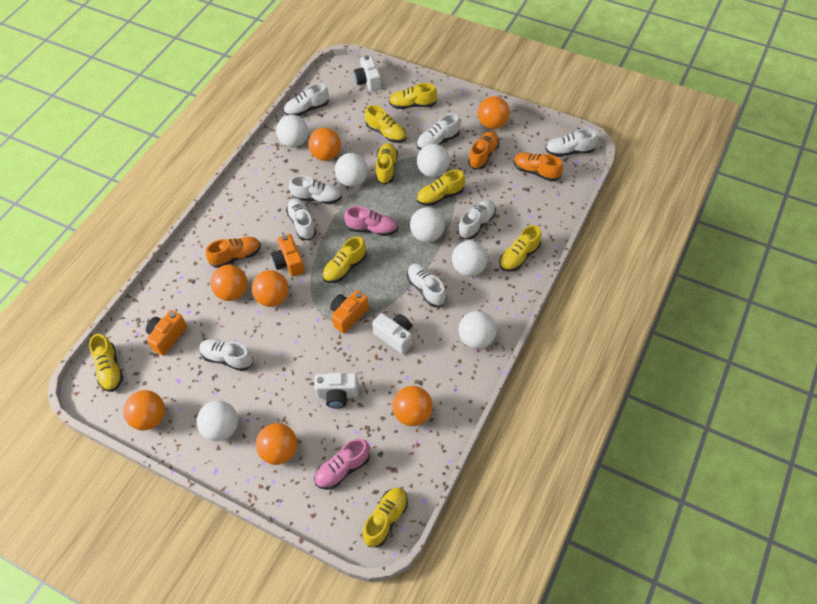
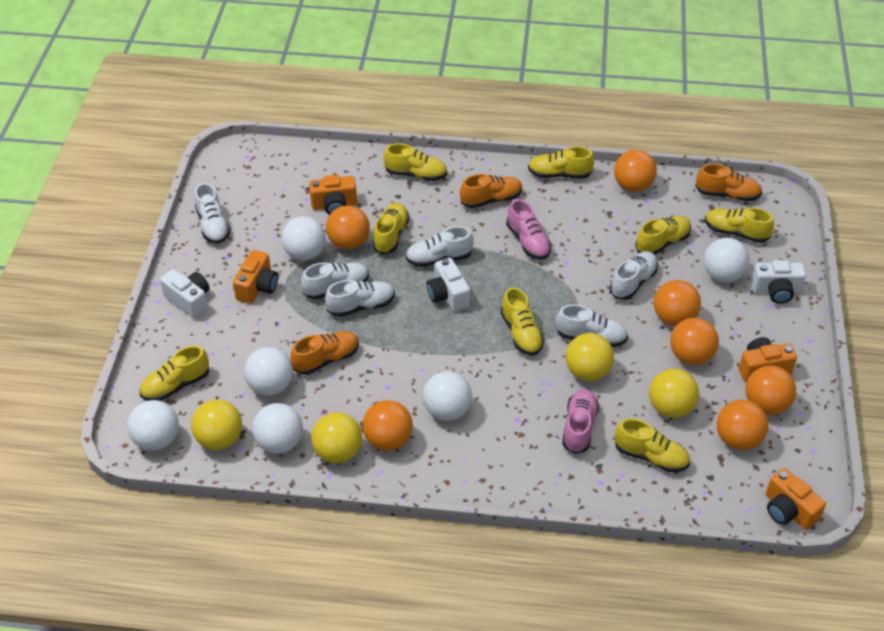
orange camera: [146,310,187,356] [271,234,305,277] [330,290,369,333] = 3 -> [233,250,278,304] [309,175,357,215] [739,337,797,383] [766,468,826,530] = 4
white ball: [197,401,238,441] [276,115,309,147] [335,153,368,187] [410,207,445,242] [417,144,450,177] [452,240,488,277] [458,311,497,349] = 7 -> [127,400,179,451] [244,347,293,396] [252,403,303,454] [281,216,326,261] [423,371,472,421] [704,237,750,283] = 6
white shoe: [199,339,253,371] [284,83,329,116] [286,198,316,240] [289,175,342,204] [407,263,446,307] [417,114,460,150] [458,200,496,240] [545,128,598,157] = 8 -> [194,183,230,244] [301,262,369,300] [325,280,395,317] [405,226,474,267] [556,304,628,347] [610,251,658,300] = 6
yellow ball: none = 0 -> [191,399,242,450] [311,412,362,463] [566,333,614,381] [649,369,699,418] = 4

